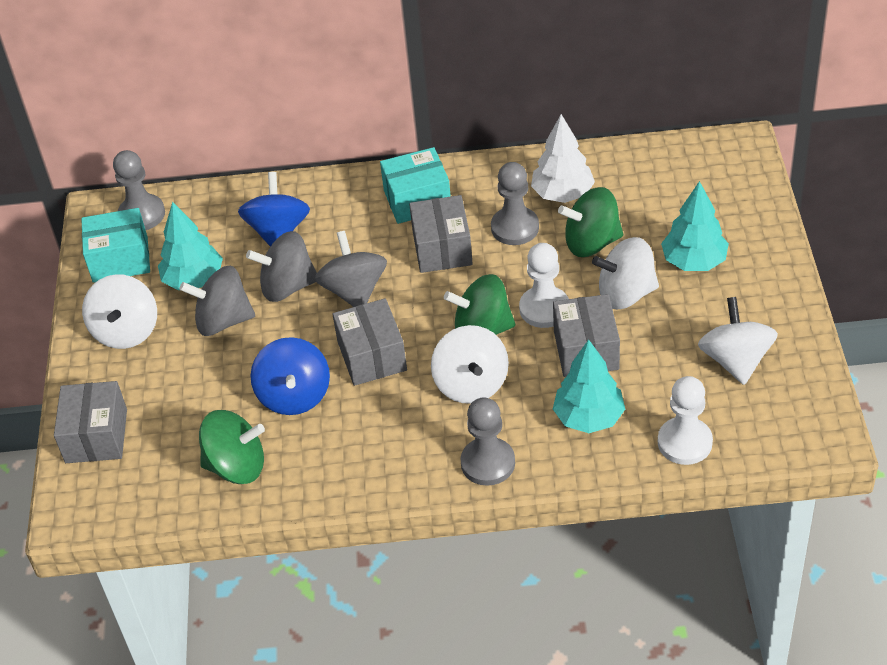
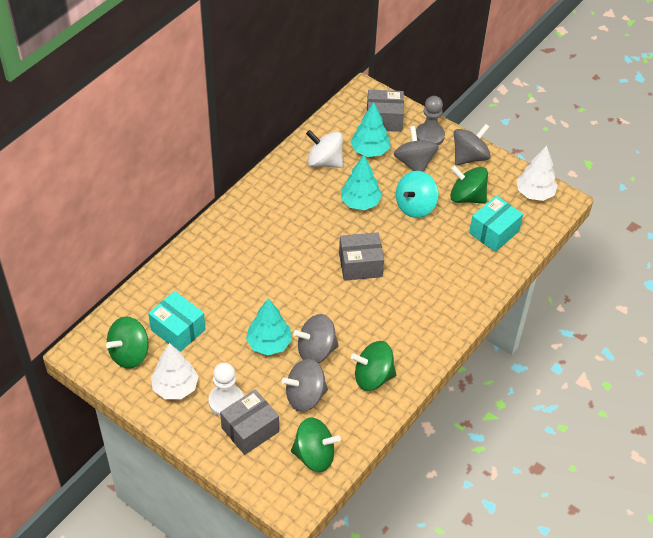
blue spinning top: [238,172,310,247] [250,337,330,415] = 2 -> none = 0
green spinning top: [199,410,265,484] [444,274,515,335] [558,187,623,257] = 3 -> [106,316,148,369] [291,418,341,472] [351,341,396,391] [450,165,488,204] = 4
grey box: [54,381,127,463] [333,298,407,386] [409,195,473,273] [553,294,620,377] = 4 -> [220,389,279,455] [339,232,384,281] [367,90,404,132] = 3
grey pawn: [113,150,165,230] [460,397,515,486] [491,162,539,245] = 3 -> [416,96,445,145] = 1
grey spinning top: [179,266,255,336] [246,231,317,302] [315,231,387,307] = 3 -> [282,359,328,412] [293,314,339,363] [394,126,439,172] [454,124,491,165] = 4
turquoise spinning top: none = 0 -> [396,171,439,218] = 1
white pawn: [519,243,569,328] [658,376,713,465] = 2 -> [208,363,244,416] = 1
white spinning top: [82,274,157,349] [431,325,509,404] [592,237,659,309] [698,297,778,385] = 4 -> [306,130,343,168] = 1
white tree: [531,114,595,203] = 1 -> [151,343,199,399] [517,146,558,201] = 2

